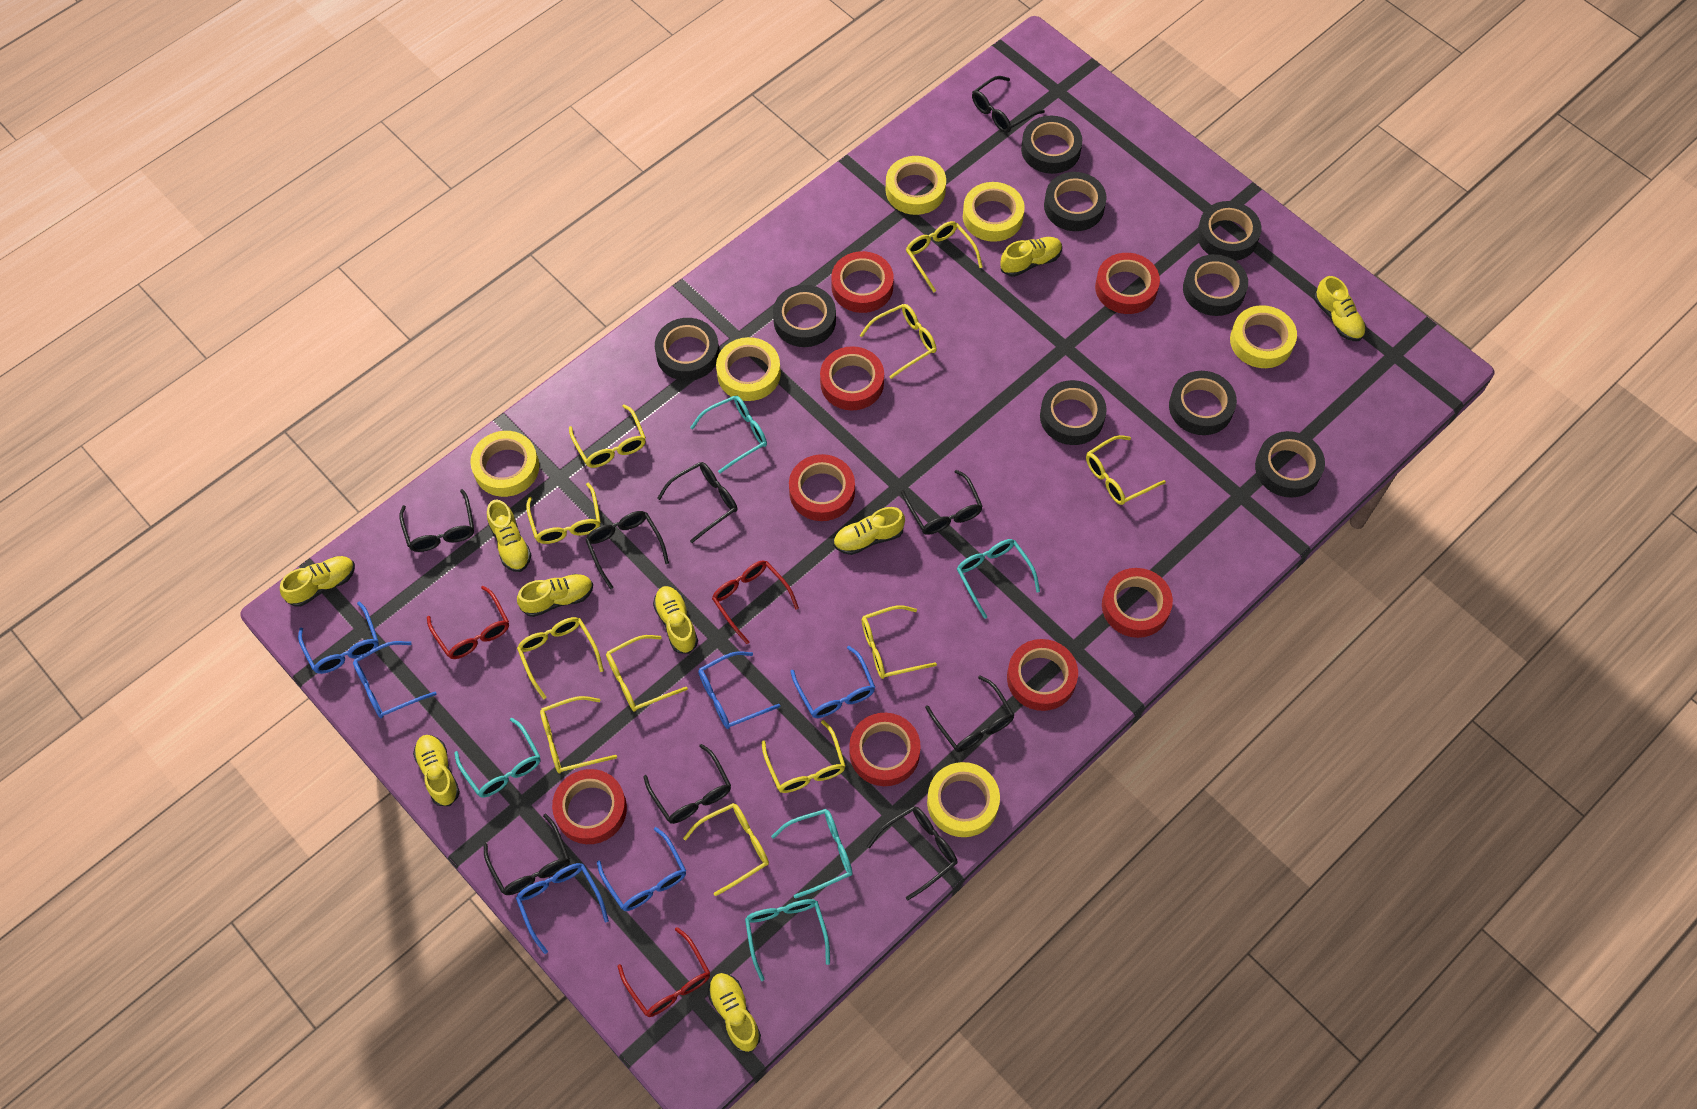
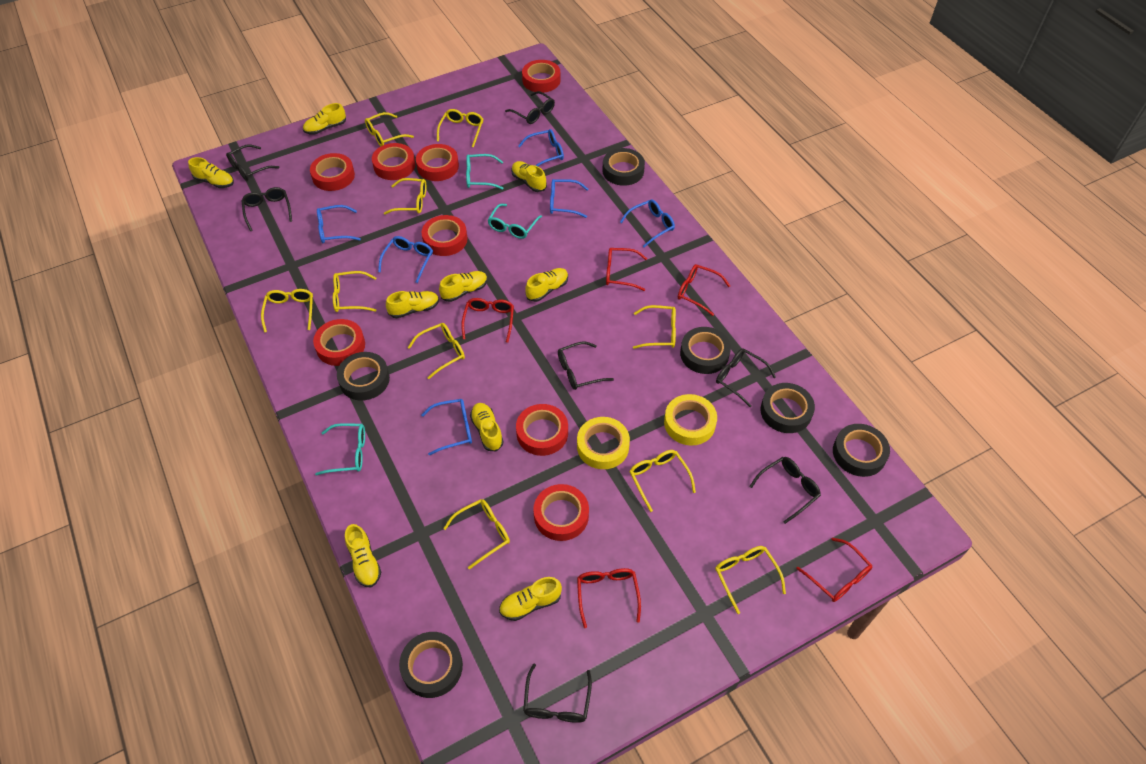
black glasses: [399,489,474,552] [484,814,570,895] [585,511,669,589] [643,744,731,824] [657,462,737,543] [867,806,957,900] [901,470,983,535] [925,676,1014,752] [972,76,1045,133] = 9 -> [226,145,280,181] [241,187,292,231] [505,91,555,124] [523,664,592,723] [558,342,614,390] [716,349,776,407] [749,457,821,524] = 7
black tape: [655,318,719,381] [773,285,836,347] [1021,116,1082,174] [1040,380,1107,445] [1044,172,1107,231] [1169,371,1237,435] [1183,254,1248,316] [1197,201,1261,261] [1255,431,1325,498] = 9 -> [337,352,390,401] [399,632,463,698] [603,148,645,186] [680,327,731,374] [760,383,815,433] [833,424,890,477] = 6
red glasses: [427,586,509,659] [618,927,710,1017] [712,560,799,644] = 3 -> [461,298,514,343] [577,568,641,628] [606,248,647,291] [678,264,730,316] [796,537,872,602] = 5
turquoise glasses: [454,717,541,797] [690,396,767,473] [745,899,830,981] [771,809,853,899] [957,539,1040,619] = 5 -> [315,423,365,476] [466,154,504,190] [488,204,542,239] = 3
yellow glasses: [517,617,604,699] [526,483,601,544] [540,696,617,773] [569,404,646,468] [606,635,688,712] [683,803,769,896] [762,720,846,793] [860,304,936,379] [862,605,937,679] [906,221,983,293] [1086,435,1166,505] = 11 -> [261,289,313,333] [333,271,376,312] [365,112,414,146] [384,178,426,215] [408,323,465,379] [437,109,483,147] [443,499,510,570] [629,450,696,512] [633,305,676,349] [715,546,786,614] = 10
yellow tape: [470,431,539,497] [716,337,781,401] [886,156,946,215] [927,762,1000,837] [963,182,1025,242] [1230,305,1297,368] = 6 -> [577,417,630,469] [664,394,717,446] = 2

